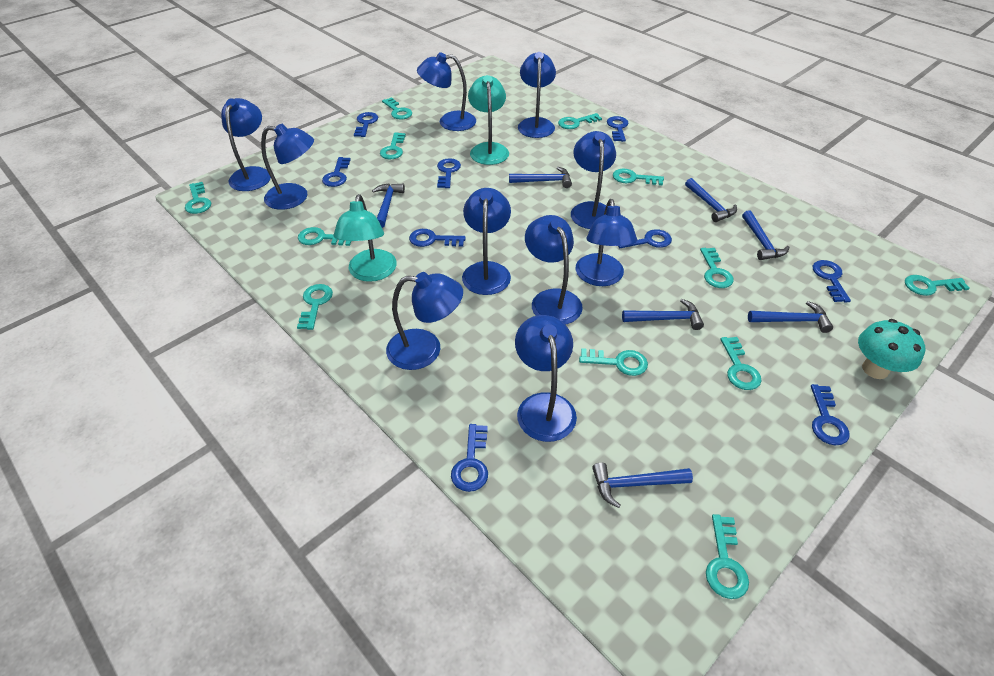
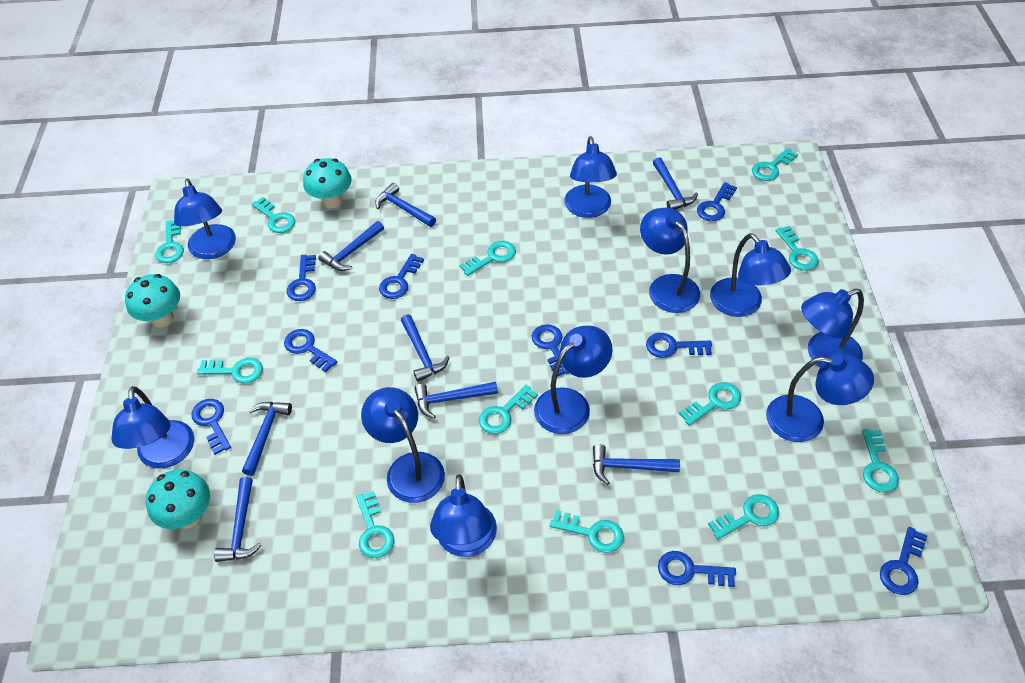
blue hammer: [372,183,405,228] [509,167,572,188] [592,463,693,508] [622,299,704,330] [685,178,737,222] [742,210,790,260] [748,301,833,333] = 7 -> [214,477,262,562] [242,402,292,476] [318,221,384,271] [375,183,436,227] [401,314,450,382] [414,381,498,419] [593,444,680,485] [653,157,698,209] = 8
turquoise lamp: [334,194,397,282] [468,75,509,165] = 2 -> none = 0
turquoise mushroom: [858,319,925,379] = 1 -> [125,274,180,328] [146,469,210,529] [303,158,352,208] = 3

